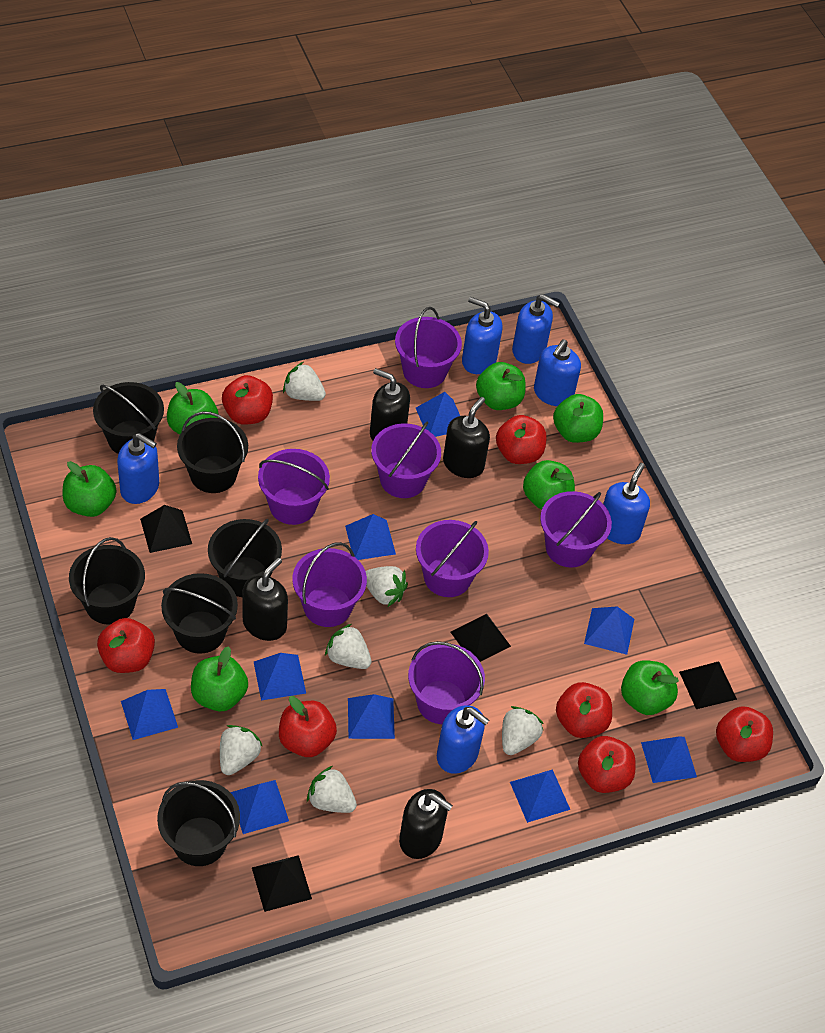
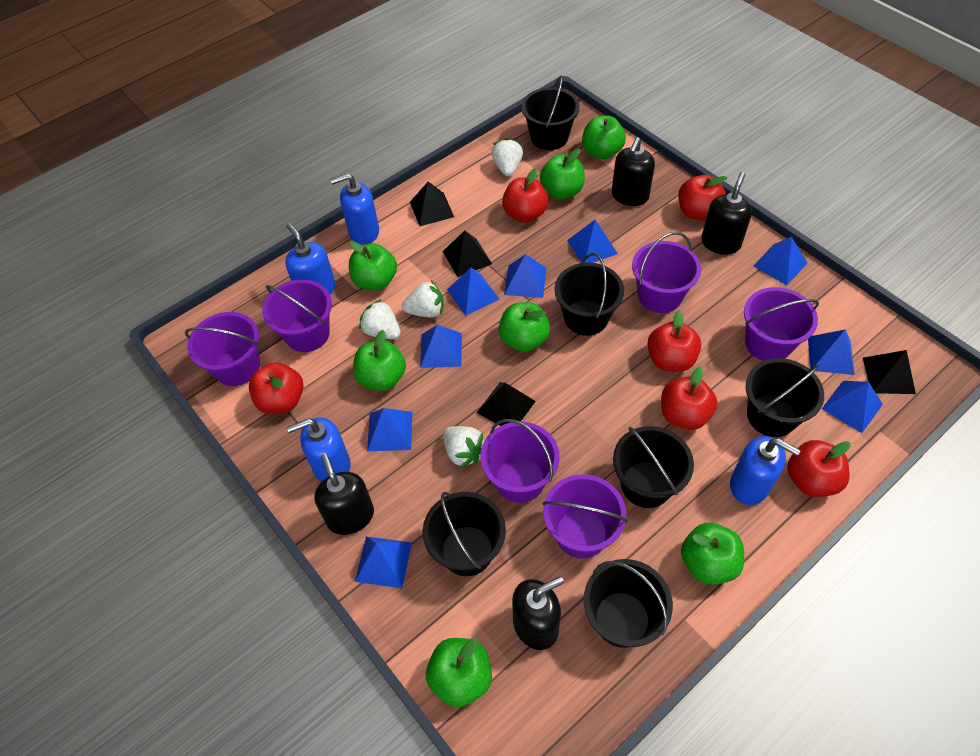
blue soap dispenser: [117,433,159,504] [437,705,489,774] [462,297,503,374] [512,294,560,364] [534,339,581,406] [603,463,650,544] = 6 -> [285,223,335,295] [287,417,350,482] [330,173,379,245] [730,436,801,505] = 4
purple bucket: [258,449,330,525] [292,542,367,627] [371,422,441,498] [395,307,462,388] [408,641,485,724] [416,520,489,597] [540,491,612,567] = 7 -> [185,312,260,386] [262,279,332,352] [480,419,559,503] [542,474,627,559] [632,232,701,313] [744,287,819,361] = 6
red apple: [97,618,155,673] [222,375,273,425] [279,696,337,757] [496,415,547,464] [556,682,612,738] [578,736,635,793] [716,706,773,762] = 7 -> [249,362,303,414] [502,168,548,223] [647,311,701,372] [661,367,717,430] [678,175,727,221] [787,440,851,497] = 6
white strawberry: [220,725,263,775] [283,362,326,401] [307,766,357,813] [325,624,372,669] [365,566,408,607] [502,706,543,755] = 6 -> [359,299,401,339] [402,280,444,318] [443,426,484,469] [491,138,523,176] = 4

